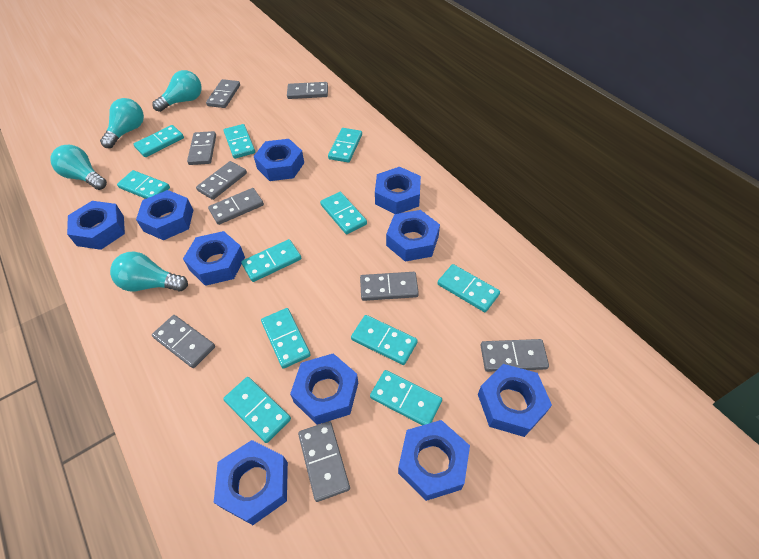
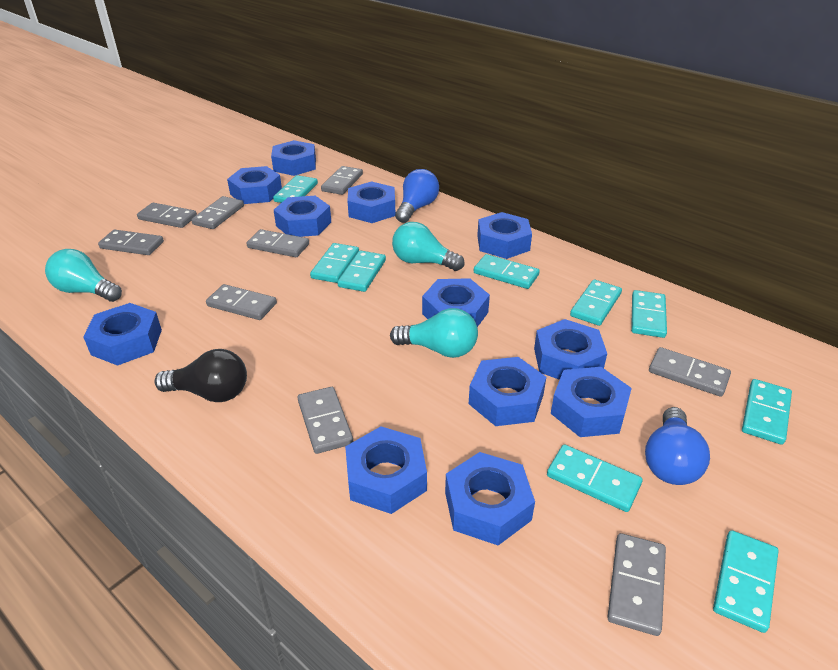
black light bulb: none = 0 -> [155,349,247,402] = 1
blue light bulb: none = 0 -> [395,169,439,223] [645,407,710,485] = 2
blue nut: [67,201,125,250] [136,190,193,240] [183,231,245,286] [214,440,288,525] [254,139,304,181] [290,353,358,425] [375,167,421,214] [386,210,440,262] [398,420,470,501] [478,364,552,437] = 10 -> [83,303,162,366] [227,166,282,204] [271,140,316,176] [274,196,331,237] [345,426,427,514] [347,181,395,223] [422,278,490,327] [445,452,535,545] [469,357,546,426] [477,212,532,259] [534,319,607,380] [551,367,632,437] = 12
turquoise domino: [117,170,170,199] [134,125,184,157] [223,377,291,443] [224,124,255,159] [241,239,301,282] [261,308,311,369] [320,192,367,234] [328,128,362,163] [351,315,418,365] [370,370,442,425] [437,264,500,312] = 11 -> [273,175,318,203] [310,243,359,283] [337,251,386,292] [474,254,540,289] [547,444,643,512] [570,280,622,326] [631,290,667,338] [713,530,779,633] [742,379,792,445] = 9
turquoise light bulb: [50,145,107,190] [100,98,144,148] [110,252,188,291] [152,70,202,112] = 4 -> [45,249,122,302] [390,308,478,358] [392,222,464,271] = 3

